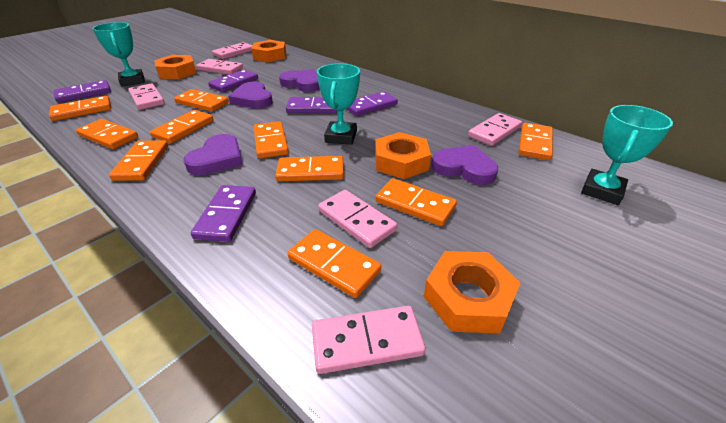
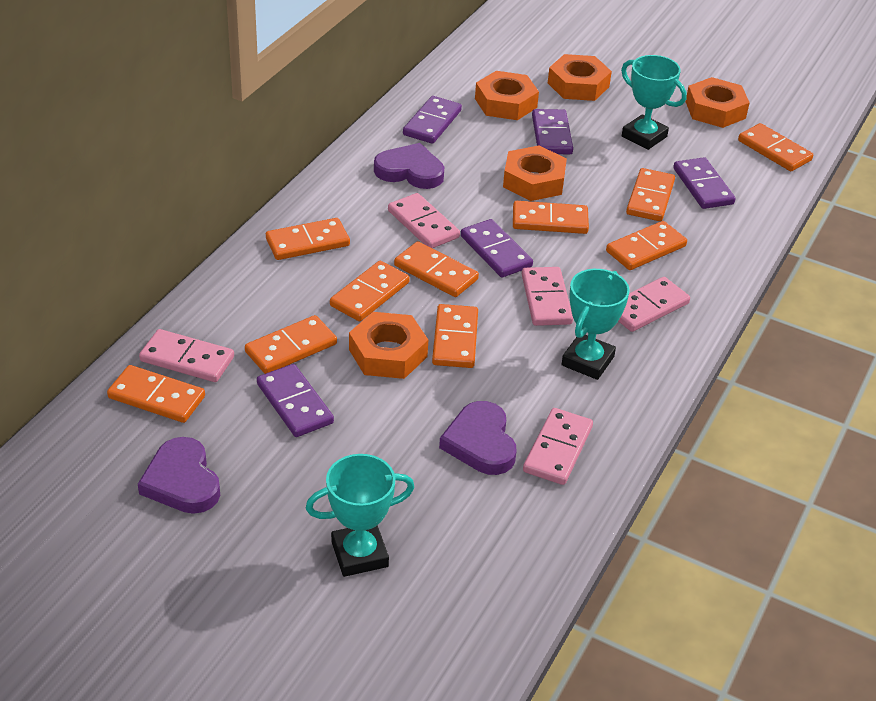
orange nut: [154,55,196,79] [251,40,286,62] [375,132,431,179] [424,251,520,333] = 4 -> [349,312,428,379] [475,71,539,120] [503,146,567,201] [548,54,612,101] [686,77,750,128] = 5
pink domino: [128,83,165,110] [196,59,243,74] [212,42,252,59] [312,306,426,374] [318,190,397,248] [468,113,522,146] = 6 -> [139,329,234,382] [388,193,460,248] [522,267,573,326] [523,408,593,485] [618,277,690,332] = 5
purple heart: [183,134,243,175] [228,82,273,109] [279,69,320,92] [431,145,498,185] = 4 -> [138,437,220,514] [374,143,444,189] [439,401,516,475] = 3

